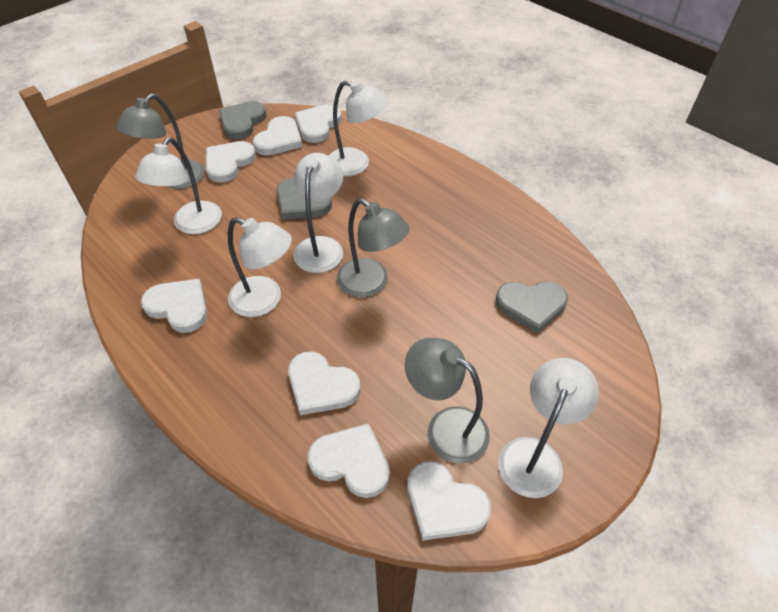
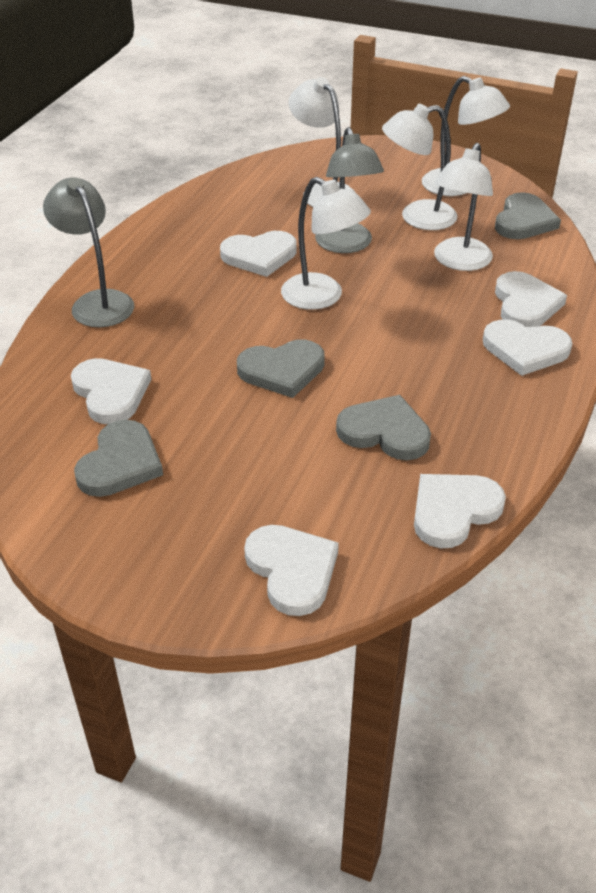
grey heart: [219,101,267,139] [277,178,332,219] [496,281,568,333] = 3 -> [74,420,163,497] [237,339,325,398] [336,395,431,460] [495,192,561,239] = 4
grey lamp: [116,94,205,189] [337,198,410,297] [405,338,490,464] = 3 -> [43,178,134,327] [315,127,384,253] = 2
white heart: [141,279,208,333] [206,141,256,183] [253,116,302,156] [288,351,361,415] [295,105,342,143] [307,423,390,498] [407,461,491,541] = 7 -> [71,358,151,424] [220,231,297,277] [244,525,339,616] [414,474,506,548] [483,319,573,376] [495,271,567,327] = 6

